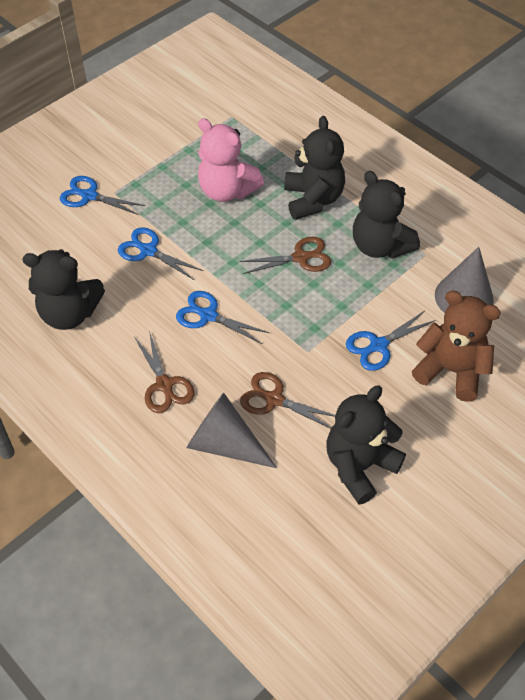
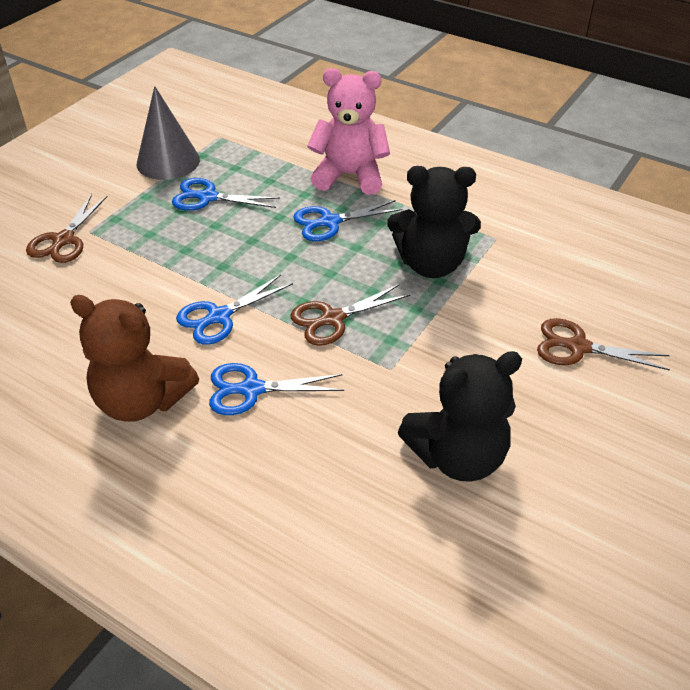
black teddy bear: [22,249,105,330] [284,116,345,220] [327,385,406,505] [353,171,420,259] = 4 -> [387,166,481,278] [398,351,522,482] = 2
grey cone: [186,392,277,468] [435,247,494,313] = 2 -> [137,86,200,180] = 1

